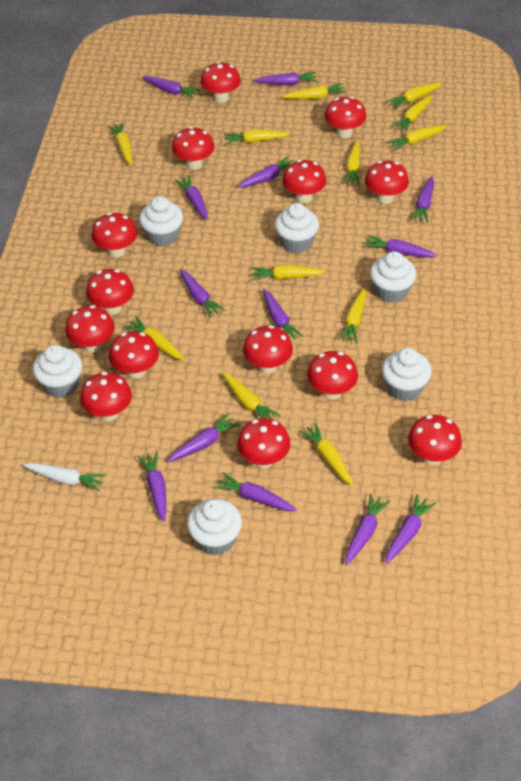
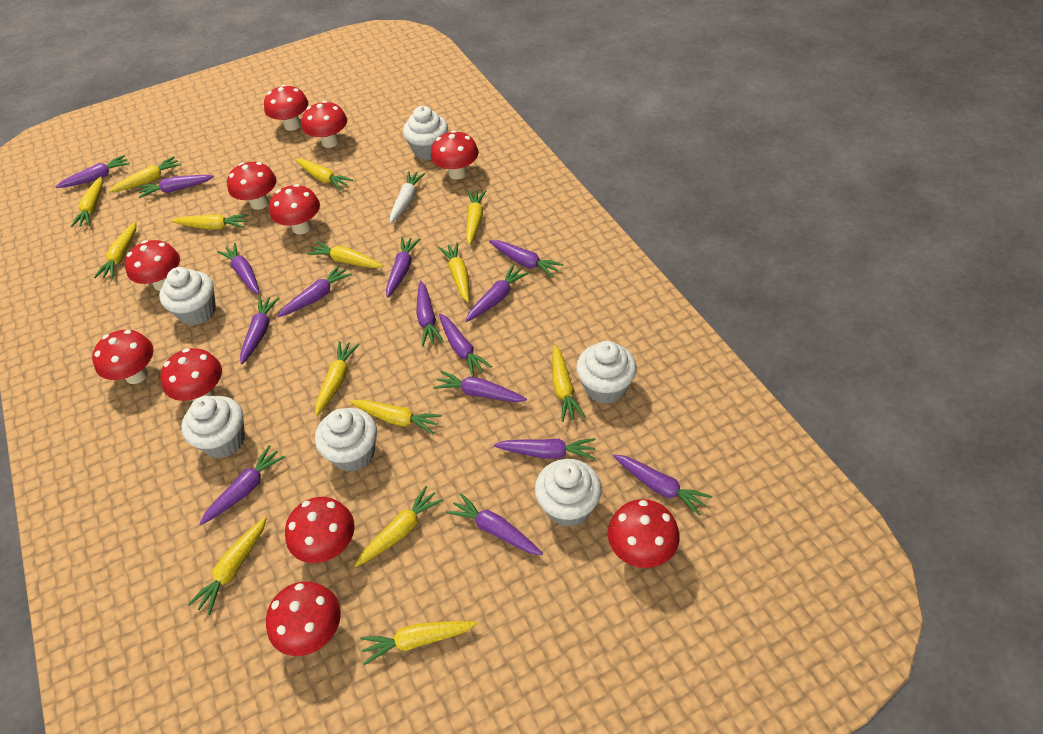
purple carrot: [137,451,166,522] [142,76,200,99] [168,413,240,462] [174,175,208,220] [180,269,225,318] [214,473,297,511] [238,156,293,188] [254,72,318,85] [263,289,303,340] [345,494,390,565] [364,235,437,258] [385,495,436,564] [411,176,434,223] = 13 -> [55,155,130,188] [139,175,214,198] [199,445,285,525] [217,243,259,294] [240,297,279,365] [277,265,352,317] [386,237,420,298] [417,280,444,347] [433,371,527,402] [439,313,492,377] [446,493,543,555] [465,265,529,322] [489,240,564,278] [494,438,595,460] [613,454,712,516] = 15
red mushroom: [65,305,114,353] [80,372,132,421] [86,269,134,315] [92,213,137,257] [109,331,159,379] [172,127,214,170] [201,62,241,103] [237,418,291,468] [243,325,293,373] [283,160,326,203] [307,351,358,399] [325,97,366,138] [365,161,409,204] [408,415,462,465] = 14 -> [92,330,153,384] [125,240,180,291] [160,348,222,401] [227,162,276,210] [264,85,309,131] [266,581,341,656] [269,184,320,235] [285,497,355,563] [302,101,347,148] [431,130,478,180] [608,499,680,568] = 11
yellow carrot: [107,123,132,165] [123,316,184,360] [222,372,280,420] [224,130,291,144] [252,265,326,280] [282,83,346,99] [299,423,353,485] [338,288,366,343] [343,140,360,185] [386,82,441,109] [387,125,447,151] [392,95,432,132] = 12 -> [71,177,103,227] [94,222,136,279] [108,156,181,193] [171,214,249,229] [188,517,267,615] [295,159,353,191] [307,241,383,268] [315,341,360,416] [350,399,442,434] [354,486,443,567] [360,621,478,665] [439,242,469,303] [466,190,486,245] [552,345,585,422] = 14

